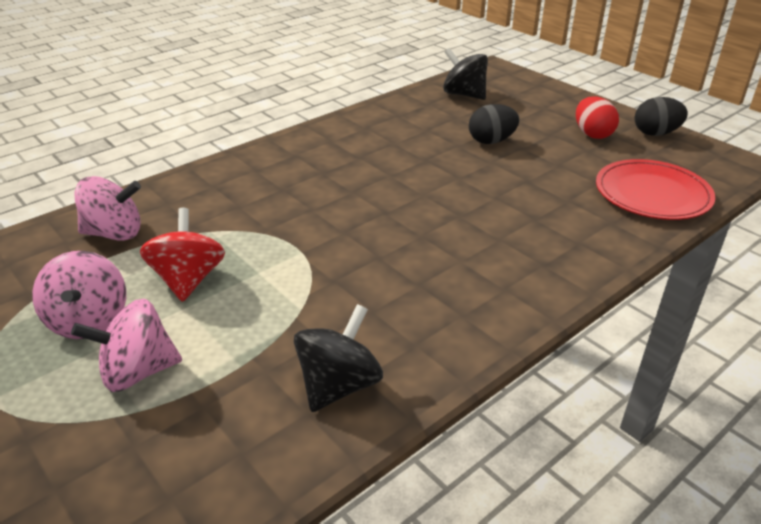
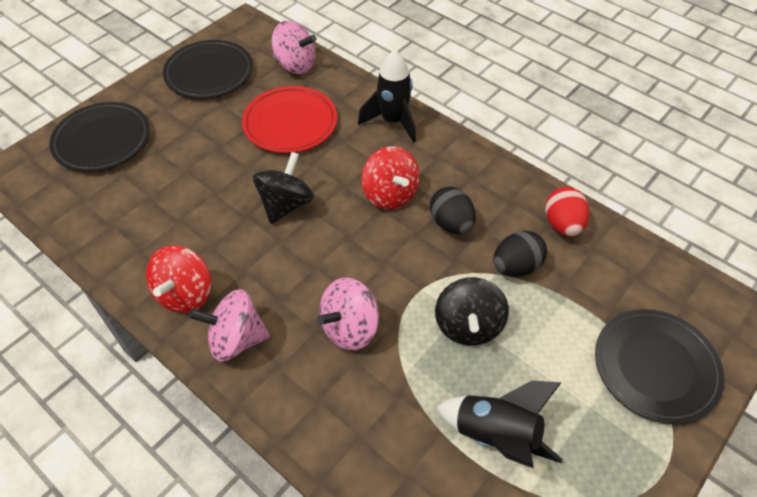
black plate: none = 0 -> [49,102,150,172] [163,40,253,99] [595,309,725,424] = 3
black rocket: none = 0 -> [358,50,416,143] [436,381,562,468] = 2
red spinning top: [140,208,225,302] = 1 -> [146,245,211,313] [361,146,420,209] = 2

